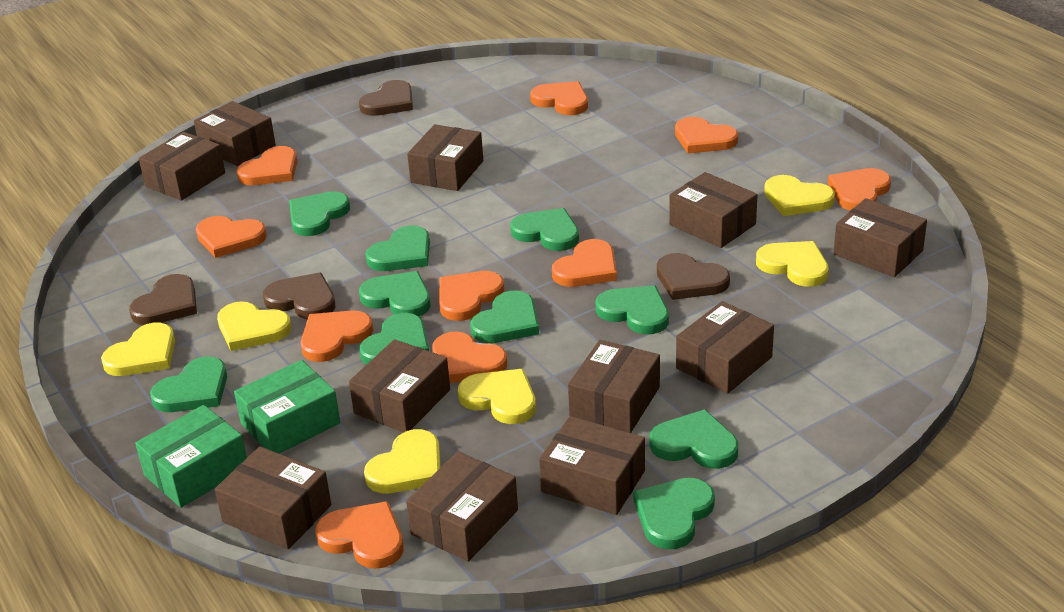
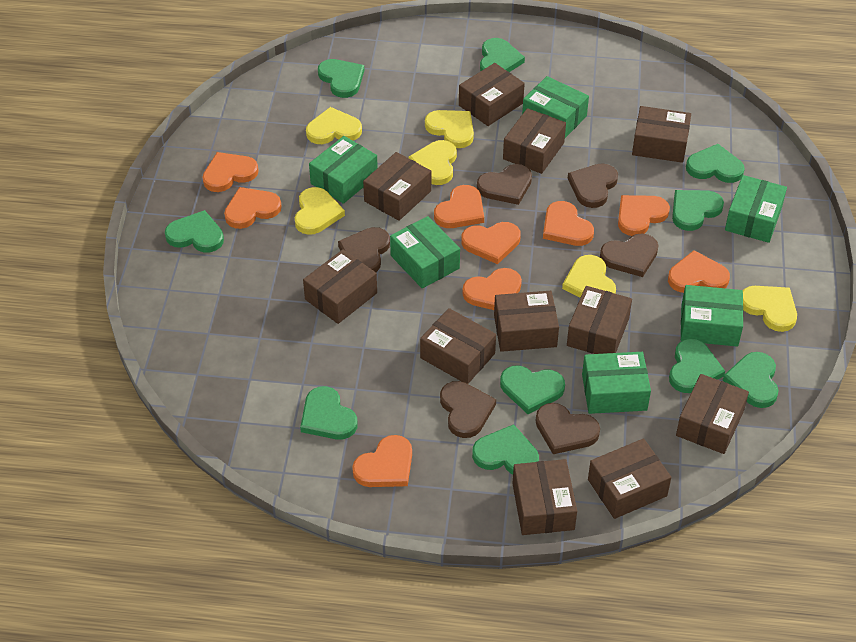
brown heart: [129,274,197,325] [263,272,335,319] [359,80,413,116] [657,253,730,300] = 4 -> [338,227,390,272] [440,381,496,438] [477,164,532,205] [536,403,600,454] [568,163,618,208] [600,233,659,277] = 6
green box: [135,405,247,508] [234,360,340,453] = 2 -> [309,136,378,204] [390,216,460,288] [522,76,589,138] [582,352,651,414] [681,285,743,347] [725,175,787,243] = 6
orange heart: [196,216,267,258] [236,146,297,185] [301,310,373,362] [315,501,403,569] [432,332,507,383] [439,271,504,321] [530,81,588,115] [552,239,617,287] [675,117,738,153] [828,168,891,211] = 10 -> [202,152,259,192] [224,187,282,229] [352,435,412,487] [434,185,484,228] [461,222,521,264] [462,268,522,310] [543,201,594,246] [618,195,670,236] [668,250,730,293] = 9

